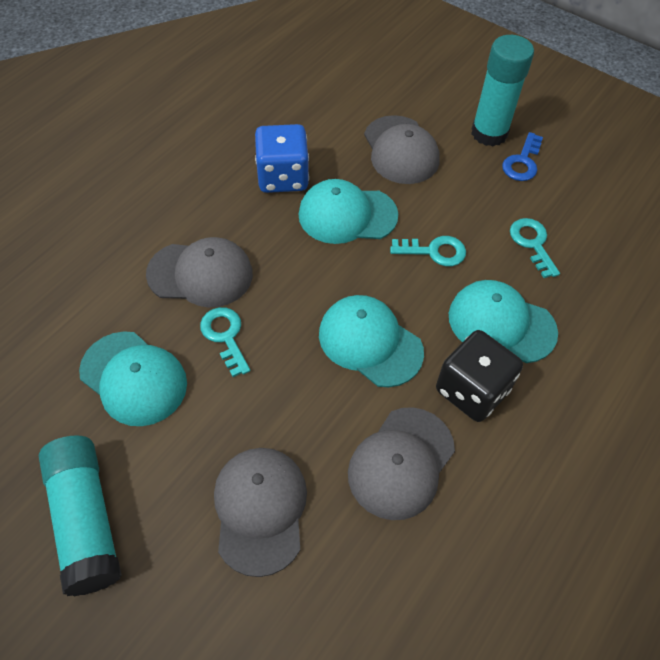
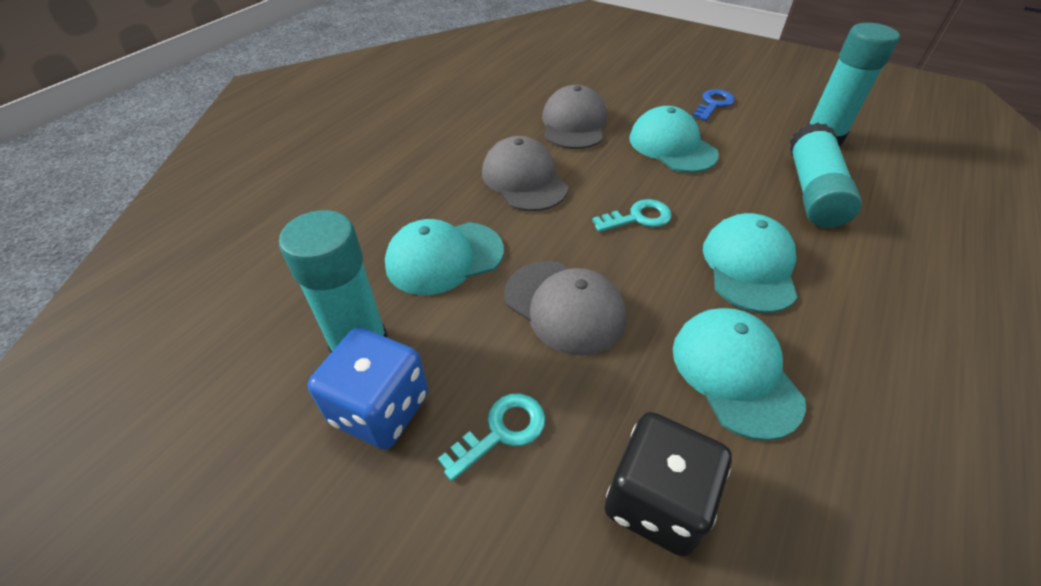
grey cap: [146,237,253,307] [214,448,307,577] [348,407,455,520] [364,115,440,184] = 4 -> [482,136,568,211] [504,261,626,356] [542,85,608,149] = 3
turquoise glue stick: [39,435,122,596] [471,35,534,146] = 2 -> [279,210,387,353] [790,123,862,228] [807,23,900,146] = 3
turquoise key: [200,307,250,377] [390,236,466,266] [510,218,560,278] = 3 -> [438,394,546,481] [592,199,672,232] = 2

